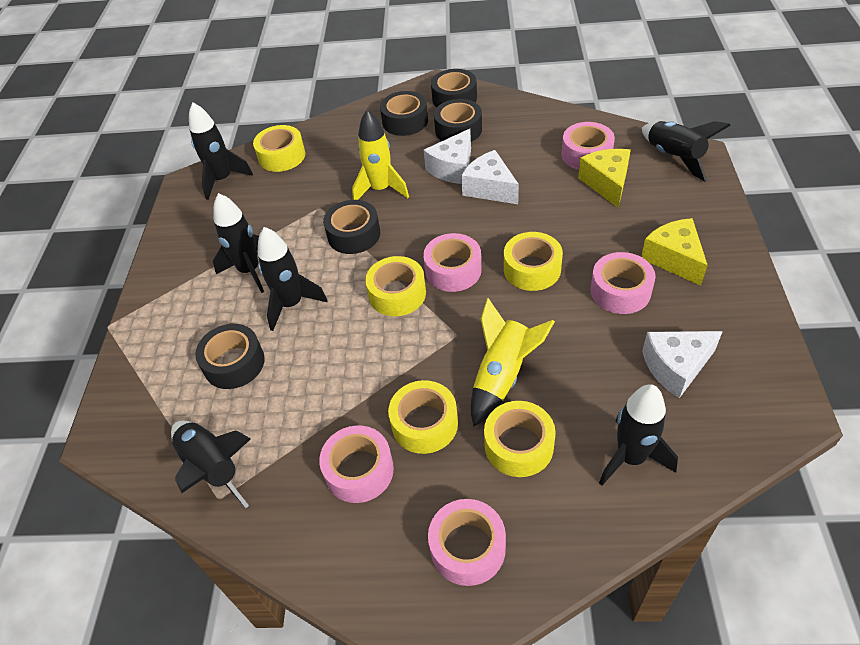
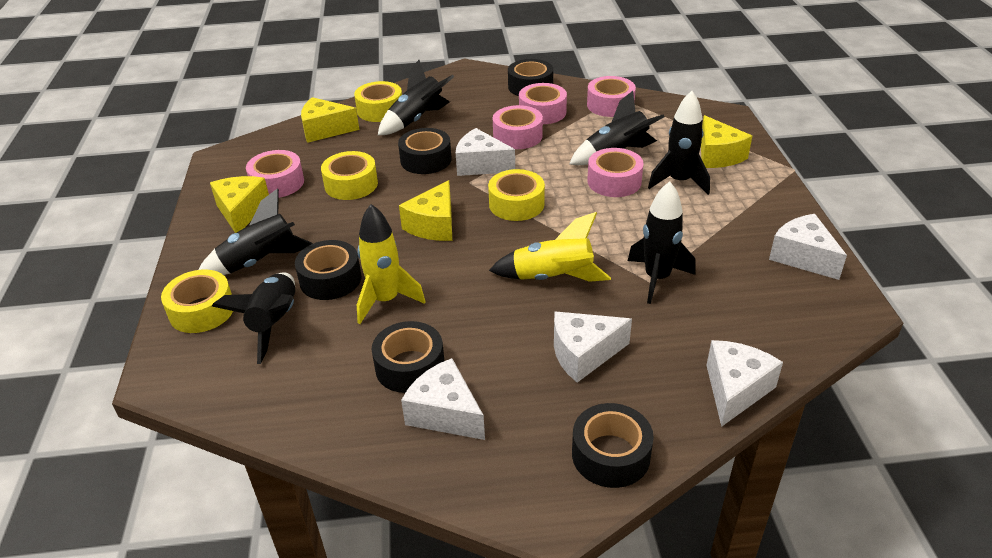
white cheese: [424,129,471,184] [461,150,519,204] [642,331,723,398] = 3 -> [401,358,485,440] [456,128,515,176] [554,312,632,383] [706,340,783,427] [769,214,847,280] = 5
yellow cheese: [578,149,631,208] [641,218,708,286] = 2 -> [210,176,269,233] [301,97,359,143] [399,180,452,241] [701,115,752,168] = 4
yellow tape: [253,125,305,172] [365,256,426,316] [388,380,458,454] [484,401,556,477] [504,232,563,291] = 5 -> [161,269,233,333] [321,151,378,200] [354,81,402,122] [488,169,545,221] = 4

